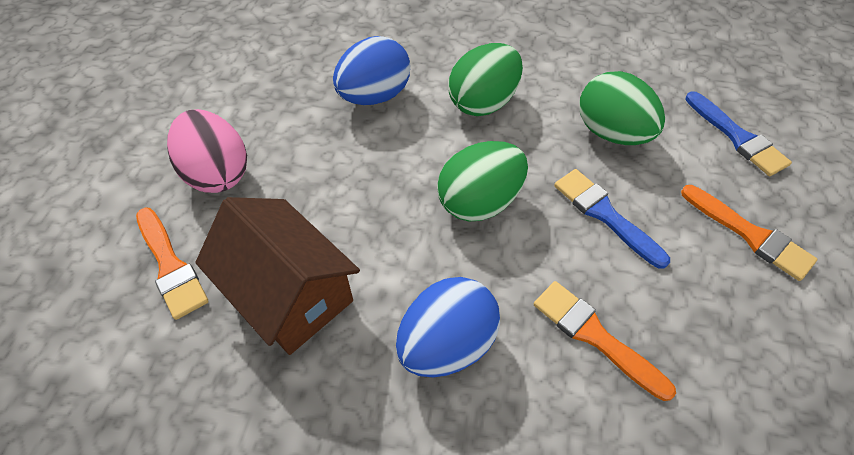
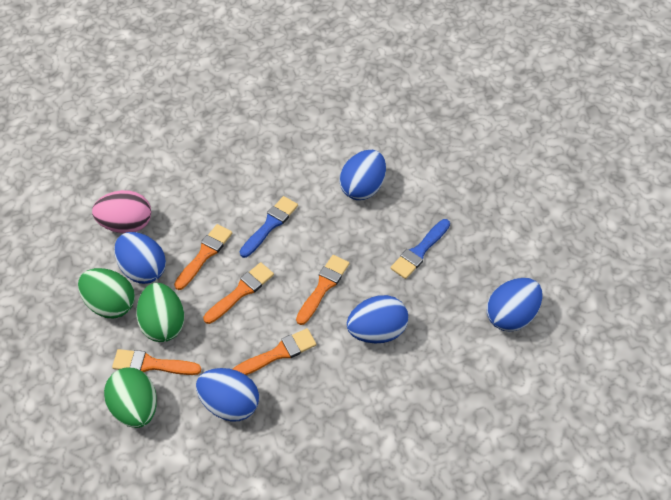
blue egg: [333,36,410,105] [396,277,500,378] = 2 -> [114,232,166,284] [196,368,259,422] [339,150,386,200] [347,295,408,344] [487,278,542,332] = 5
brown house: [195,197,360,355] = 1 -> none = 0
orange brush: [136,208,209,320] [534,281,676,401] [681,185,818,281] = 3 -> [112,349,201,375] [174,224,232,290] [203,262,274,324] [233,328,317,375] [296,255,350,325] = 5

